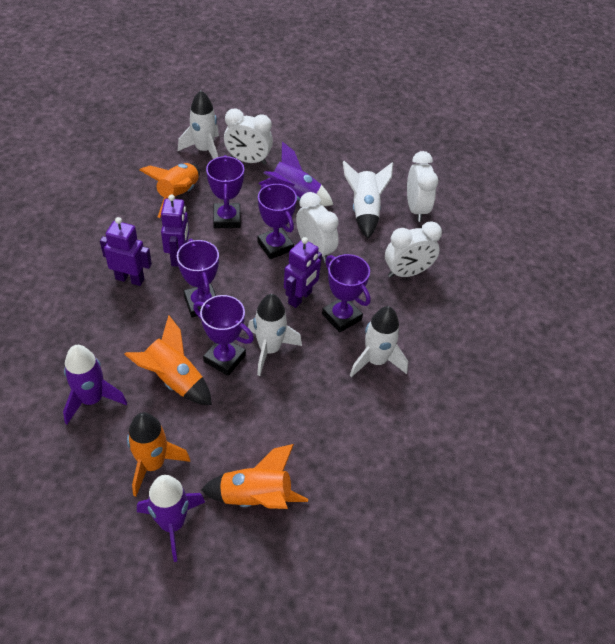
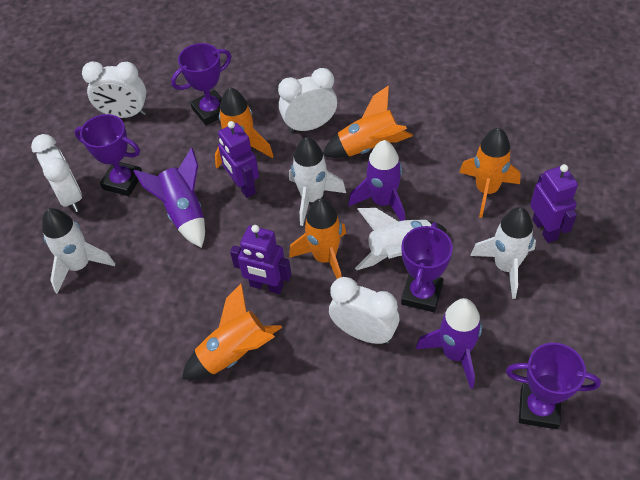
orange rocket: [124,315,212,405] [127,412,190,497] [140,163,200,218] [201,444,308,509] = 4 -> [182,283,282,380] [215,87,273,169] [289,198,346,279] [323,85,413,158] [459,128,521,218] = 5
purple trophy: [177,239,219,318] [193,295,254,376] [206,155,244,228] [257,184,297,259] [322,254,371,333] = 5 -> [74,114,142,196] [171,43,231,125] [401,222,453,312] [506,343,601,429] = 4

